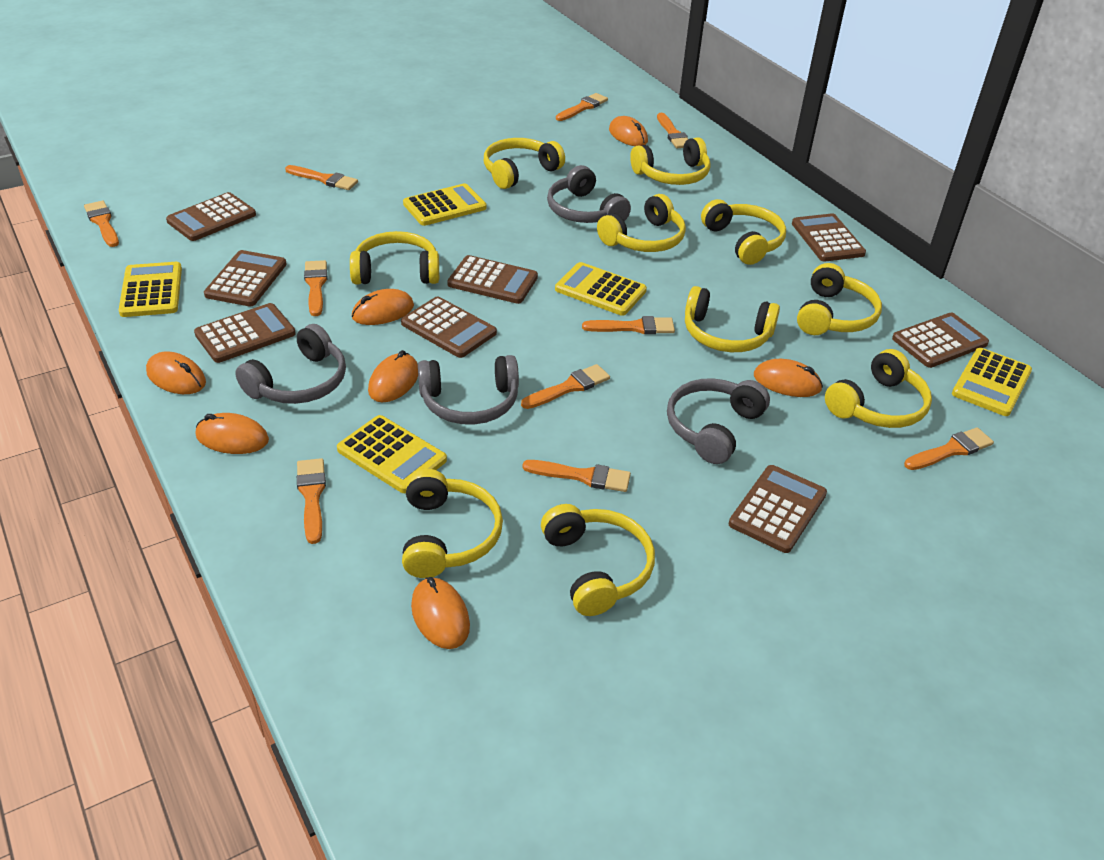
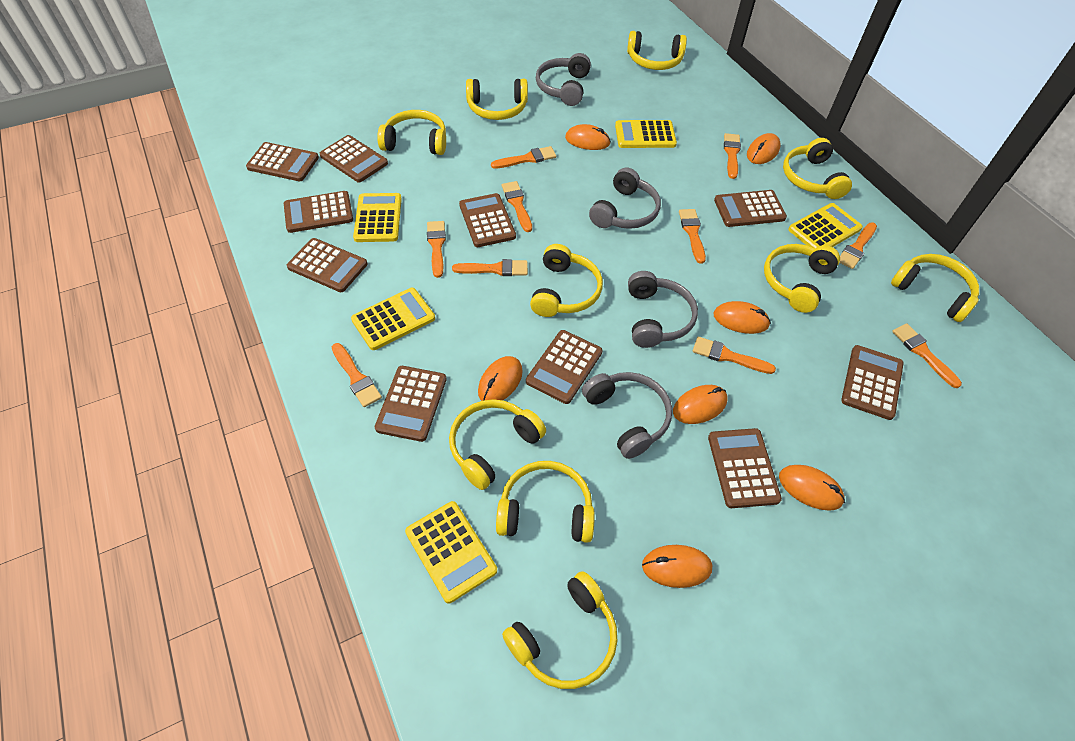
brown calculator: [166,192,256,241] [194,303,296,363] [204,250,287,307] [401,296,497,358] [447,255,538,304] [729,465,827,553] [792,213,866,261] [892,313,989,368] = 8 -> [246,142,319,181] [284,191,353,233] [287,238,368,292] [320,135,388,182] [375,366,447,442] [459,193,516,247] [526,330,603,404] [708,428,782,508] [714,190,787,227] [841,345,904,420] = 10

